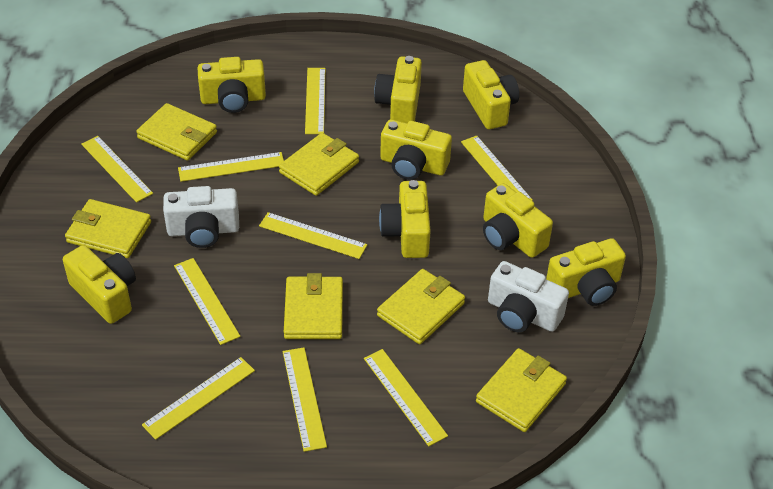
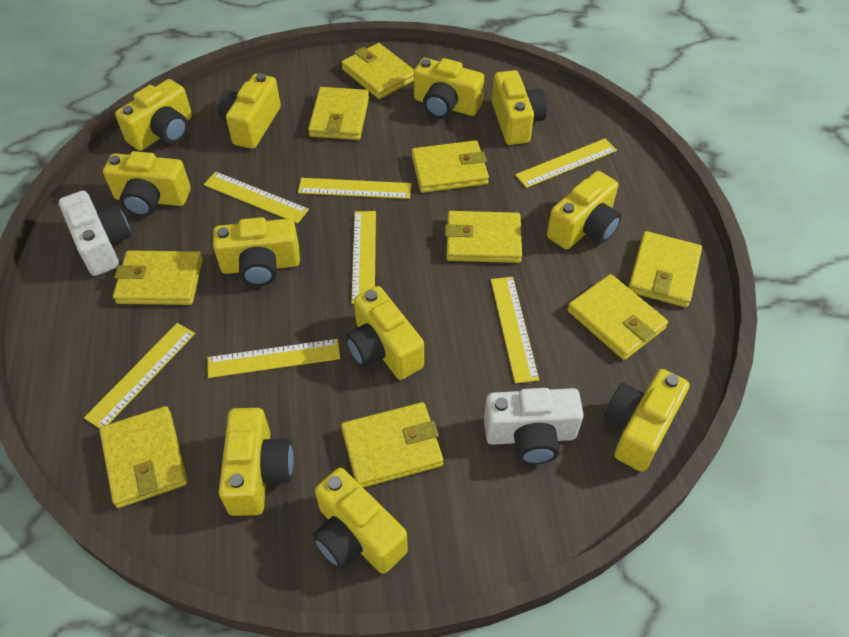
yellow camera: [63,245,136,324] [198,57,266,113] [374,56,422,123] [379,180,431,258] [380,120,452,180] [463,60,519,129] [483,183,553,258] [546,238,626,306] = 8 -> [103,151,191,217] [115,79,192,151] [213,217,300,286] [218,73,281,149] [219,408,294,516] [312,468,408,574] [346,286,424,380] [414,58,484,119] [492,70,547,145] [547,171,621,250] [604,369,690,472] = 11
yellow ruler: [81,136,153,203] [142,357,255,440] [174,258,241,345] [178,152,284,182] [259,212,367,259] [283,347,327,452] [305,68,326,134] [364,349,448,446] [461,136,533,201] = 9 -> [84,323,195,429] [203,172,309,224] [207,339,340,378] [298,178,411,199] [351,211,376,304] [491,277,539,384] [515,138,617,188] = 7
yellow wallet: [65,199,151,258] [136,103,217,161] [279,133,359,196] [284,273,343,339] [377,269,465,344] [476,348,567,432] = 6 -> [99,406,188,508] [113,250,203,305] [308,87,369,140] [341,43,414,99] [341,402,443,488] [412,140,489,193] [445,211,522,263] [567,274,668,360] [628,231,702,307] = 9

